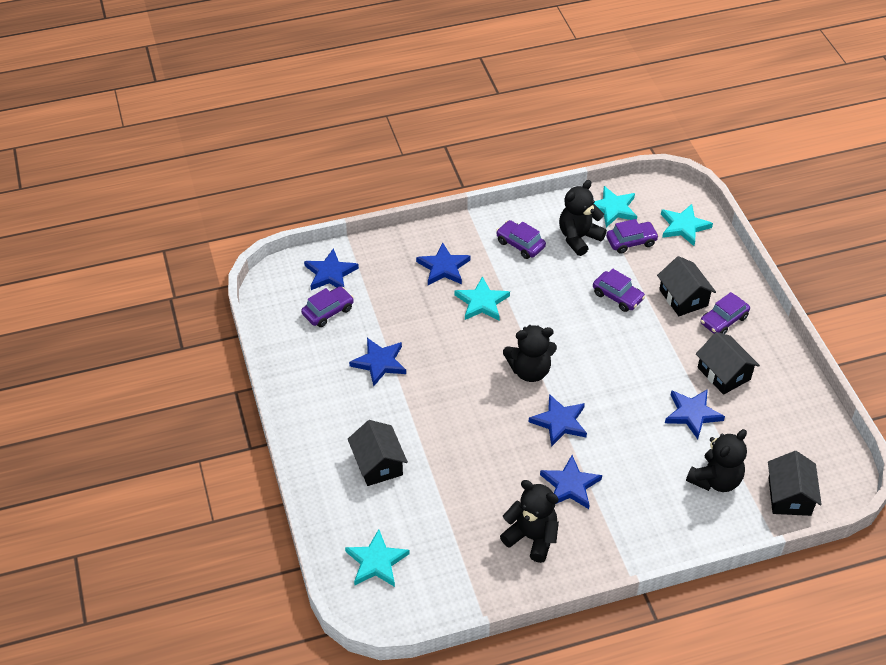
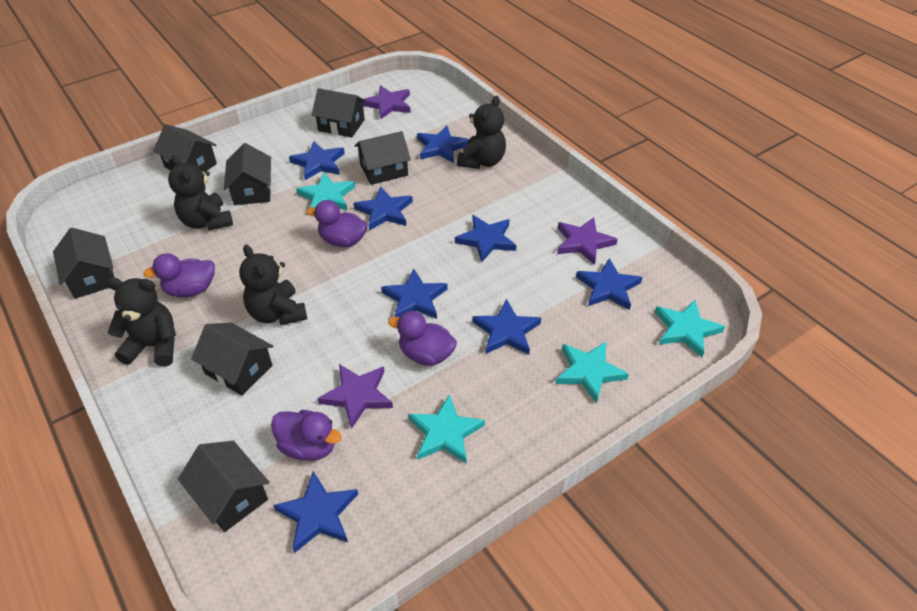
black house: [348,420,408,486] [657,256,716,316] [696,332,760,395] [768,451,822,516] = 4 -> [53,228,114,299] [153,124,217,172] [178,441,269,532] [191,322,273,396] [224,143,271,205] [312,88,366,138] [355,131,411,185] = 7
blue star: [304,248,359,290] [349,338,406,386] [416,242,471,285] [529,394,587,447] [540,455,602,509] [665,389,725,439] = 6 -> [273,471,358,553] [289,141,345,180] [353,186,413,231] [381,269,448,319] [417,126,469,163] [455,215,517,262] [472,299,541,355] [576,258,643,310] = 8
purple car: [301,286,354,327] [496,220,546,259] [593,269,645,312] [606,219,659,254] [701,292,750,334] = 5 -> none = 0
purple duck: none = 0 -> [143,253,215,298] [271,410,342,461] [307,200,368,247] [388,311,457,366] = 4
purple star: none = 0 -> [317,364,393,429] [363,85,411,120] [557,217,618,265] = 3

